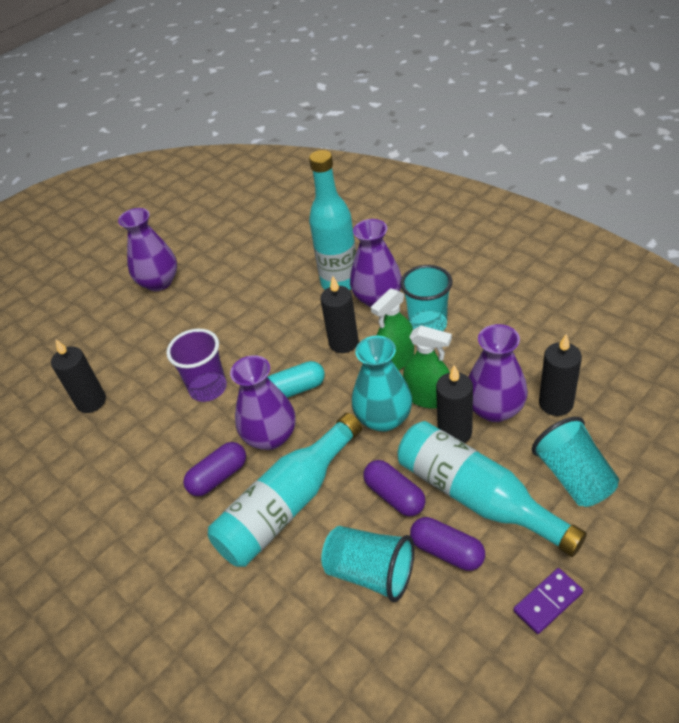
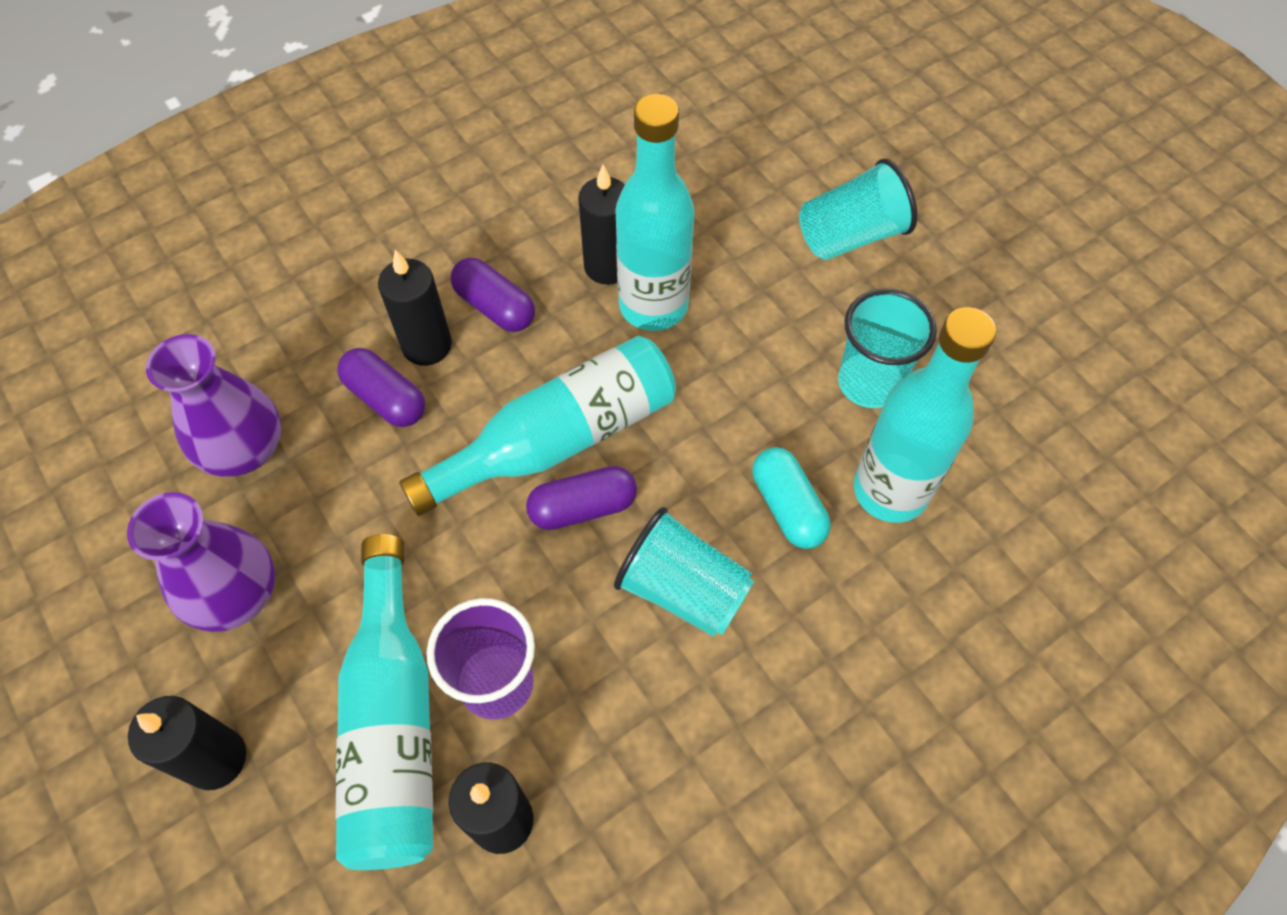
green spray bottle: [371,288,414,370] [403,325,452,409] = 2 -> none = 0
purple domino: [513,568,583,634] = 1 -> none = 0
purple vase: [118,208,177,291] [230,355,296,450] [350,219,402,307] [468,324,528,422] = 4 -> [127,492,275,632] [146,334,281,477] = 2
turquoise bottle: [208,413,362,567] [309,150,356,290] [397,421,587,557] = 3 -> [336,534,433,870] [399,336,676,516] [615,94,694,331] [853,307,996,523] = 4
turquoise vase: [352,336,412,432] = 1 -> none = 0

